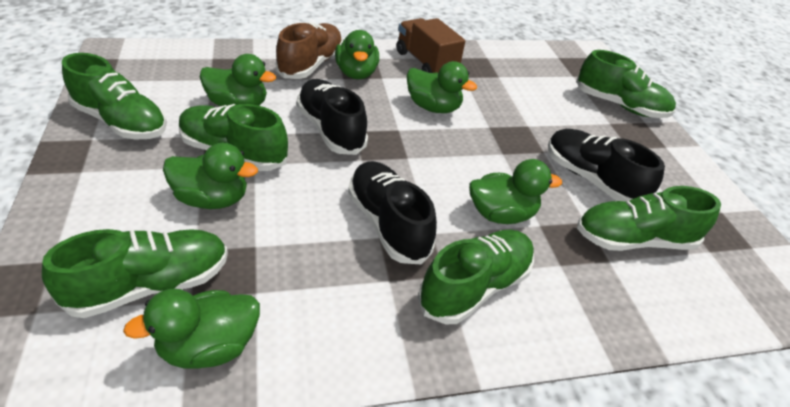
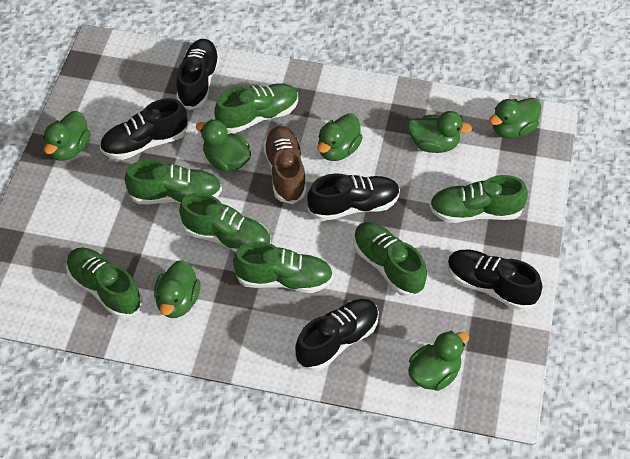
black shoe: [296,79,368,155] [348,161,437,264] [548,129,665,202] = 3 -> [100,98,188,160] [176,39,220,110] [295,299,379,371] [307,174,400,221] [447,250,542,311] = 5
brown truck: [397,18,465,73] = 1 -> none = 0
green duck: [123,289,260,368] [163,143,258,209] [200,54,276,106] [335,30,379,79] [406,61,477,113] [469,159,562,224] = 6 -> [44,111,90,161] [154,260,200,318] [196,119,251,172] [317,113,363,161] [407,111,472,153] [408,331,469,391] [489,98,541,139] = 7
green shoe: [42,229,228,318] [62,53,167,139] [179,104,288,171] [418,230,534,324] [576,50,676,118] [577,186,721,251] = 6 -> [66,247,142,318] [125,159,222,204] [179,193,271,252] [214,83,298,134] [233,242,333,293] [353,222,427,297] [429,175,528,223] = 7

